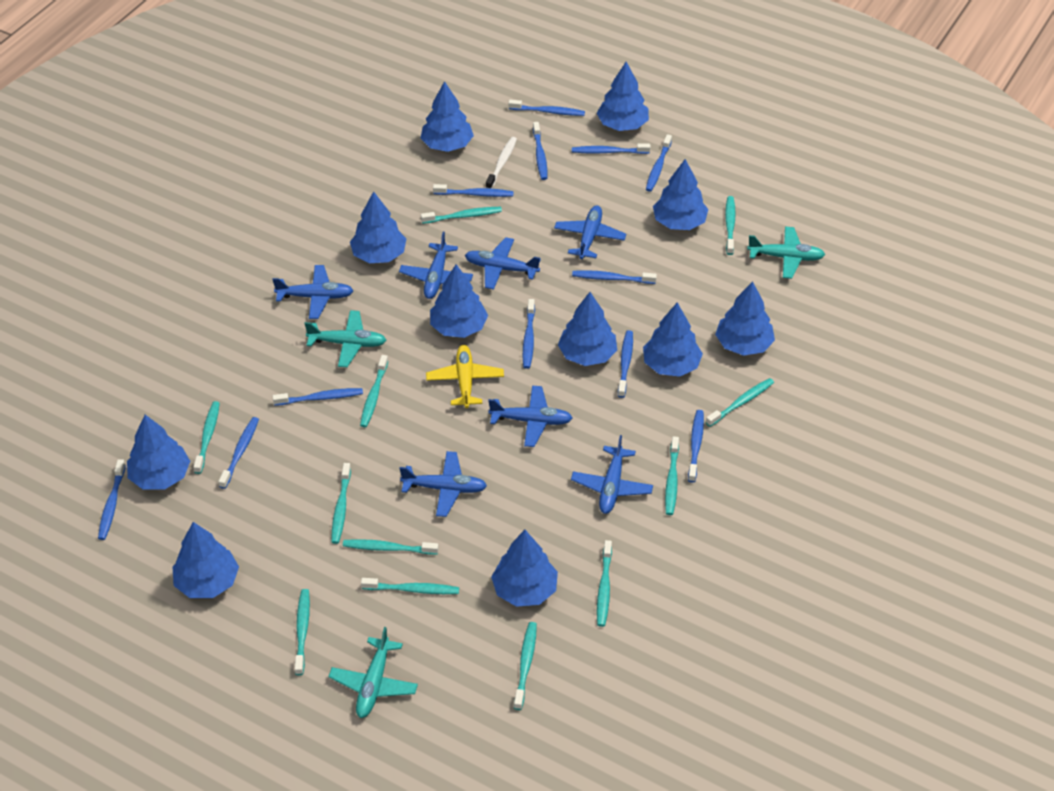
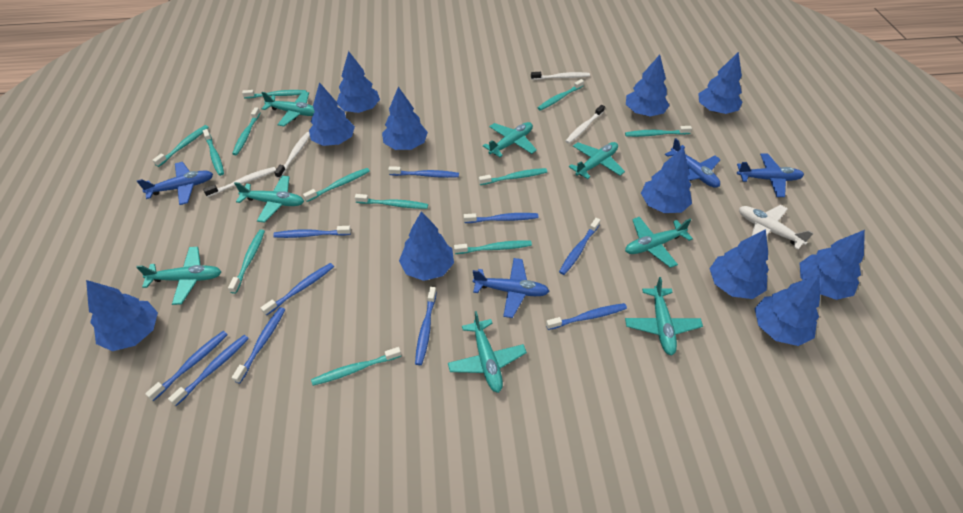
blue plane: [272,265,354,319] [399,232,473,299] [399,451,487,517] [465,237,541,290] [488,386,572,447] [554,205,626,259] [571,435,653,514] = 7 -> [137,162,213,205] [473,258,549,318] [665,138,721,188] [737,153,804,197] = 4
blue toothbrush: [98,459,126,540] [218,417,259,489] [273,388,363,406] [433,184,514,197] [508,100,585,116] [523,299,535,369] [533,122,547,180] [572,144,651,154] [572,270,657,284] [618,330,633,398] [646,134,672,192] [688,410,704,482] = 12 -> [145,331,228,401] [168,335,249,406] [232,307,285,383] [261,263,334,316] [273,226,351,238] [388,166,459,178] [415,287,436,365] [464,213,538,223] [546,303,627,330] [559,218,600,275] = 10
turquoise plane: [304,310,386,367] [328,627,418,718] [747,227,825,279] = 3 -> [136,247,221,305] [234,176,304,223] [261,91,315,126] [448,311,527,393] [483,122,537,157] [569,142,625,179] [625,217,693,268] [625,277,703,356] = 8
white plane: none = 0 -> [739,205,814,250] = 1
white toothbrush: [486,137,517,189] = 1 -> [203,167,276,197] [274,132,310,179] [531,72,590,80] [565,105,605,144] = 4
yellow plane: [426,345,504,408] = 1 -> none = 0

